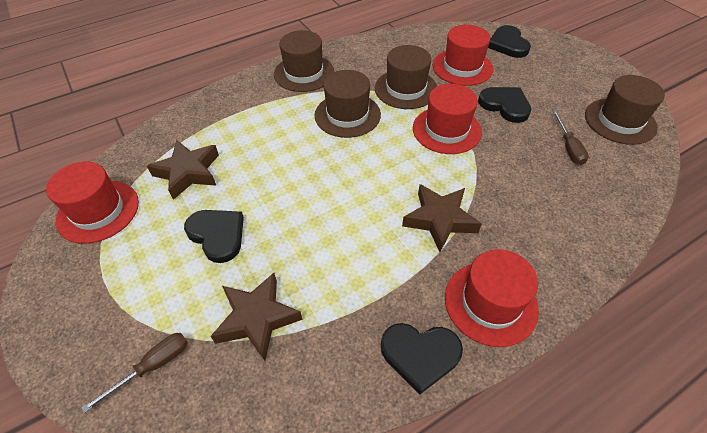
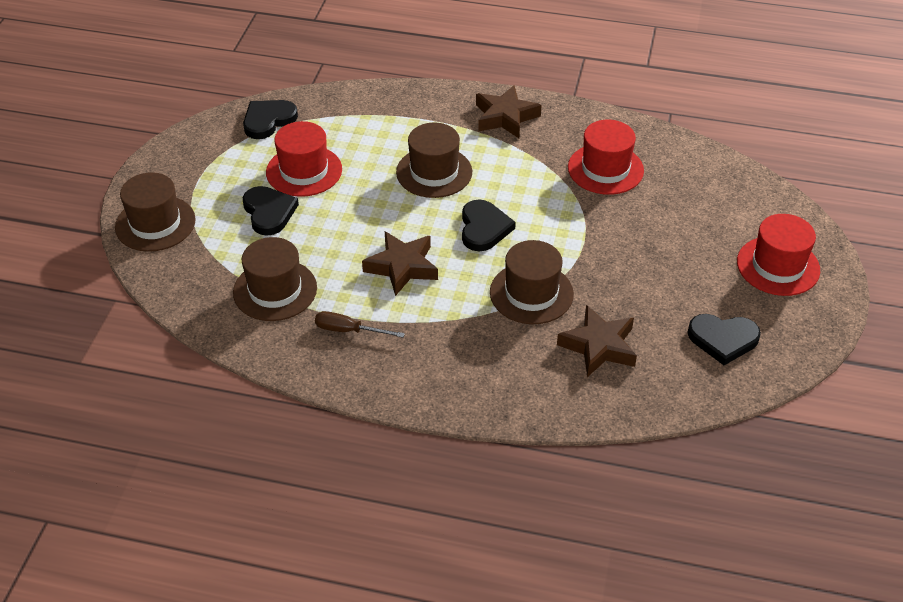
brown screwdriver: [82,333,188,413] [553,110,589,165] = 2 -> [315,311,405,338] = 1
red hat: [46,162,139,244] [413,84,482,154] [432,25,493,86] [445,249,539,347] = 4 -> [266,121,342,197] [568,120,644,195] [737,214,820,296] = 3

